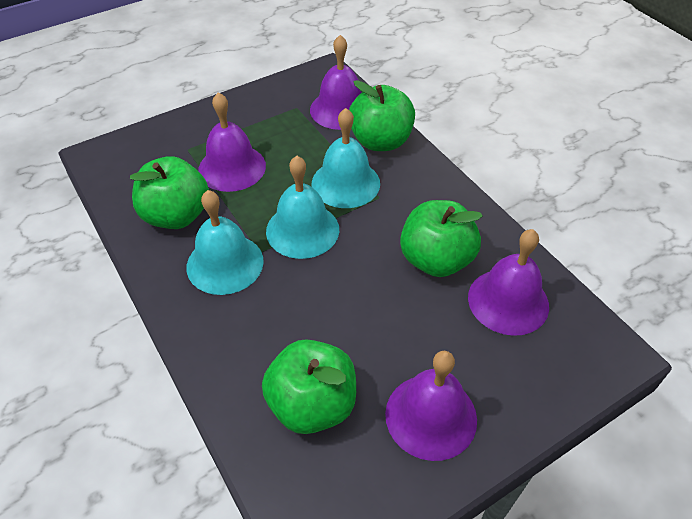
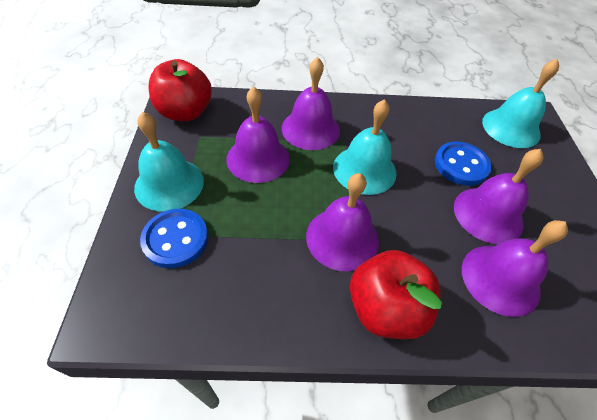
blue button: none = 0 -> [140,209,208,268] [435,142,492,186] = 2
green apple: [130,156,209,229] [262,339,356,434] [349,80,415,151] [400,200,483,277] = 4 -> none = 0
purple bell: [198,92,266,192] [310,35,362,130] [385,351,477,461] [468,229,549,336] = 4 -> [226,86,290,183] [282,57,340,150] [306,173,379,271] [454,149,544,244] [462,220,568,317] = 5
red apple: none = 0 -> [148,59,212,121] [350,250,442,339] = 2

